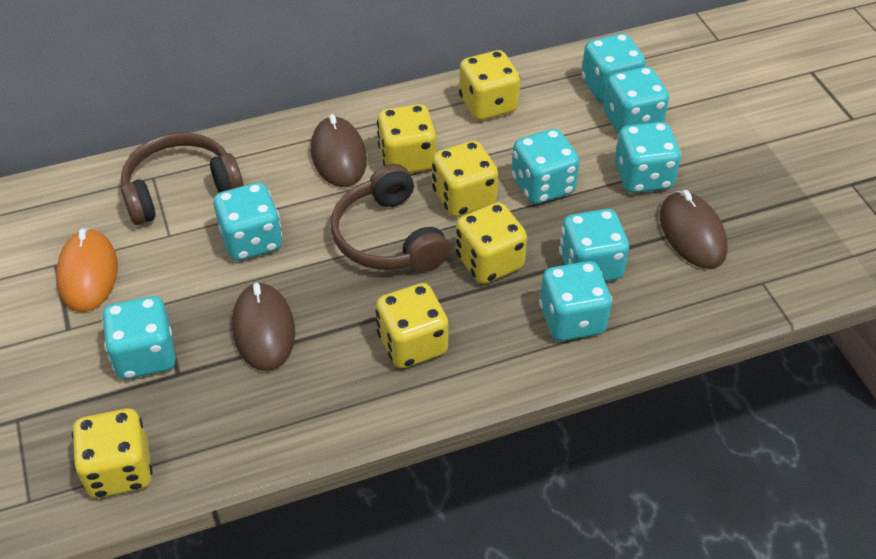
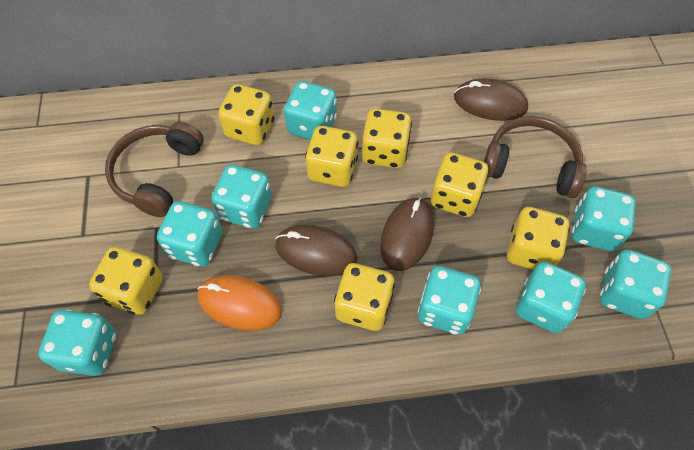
yellow dice: [72,408,153,498] [375,283,449,368] [377,104,436,173] [432,140,498,217] [456,202,527,284] [459,50,520,120] = 6 -> [89,247,163,315] [218,84,274,145] [305,126,358,187] [334,263,395,331] [362,109,412,168] [431,153,489,217] [507,207,570,270] = 7

